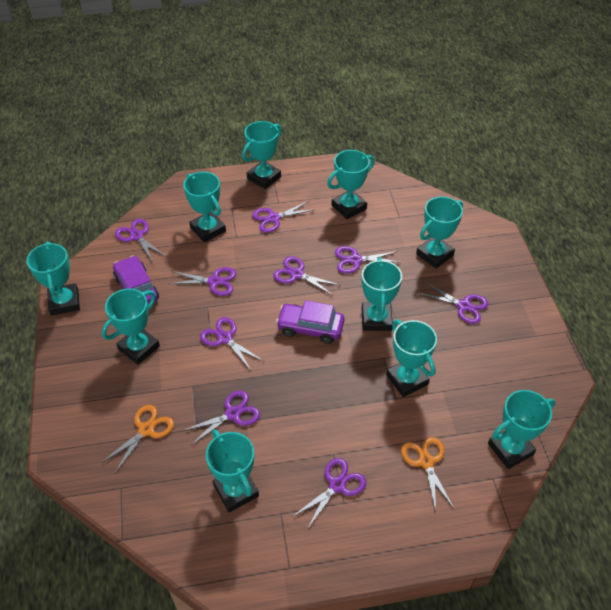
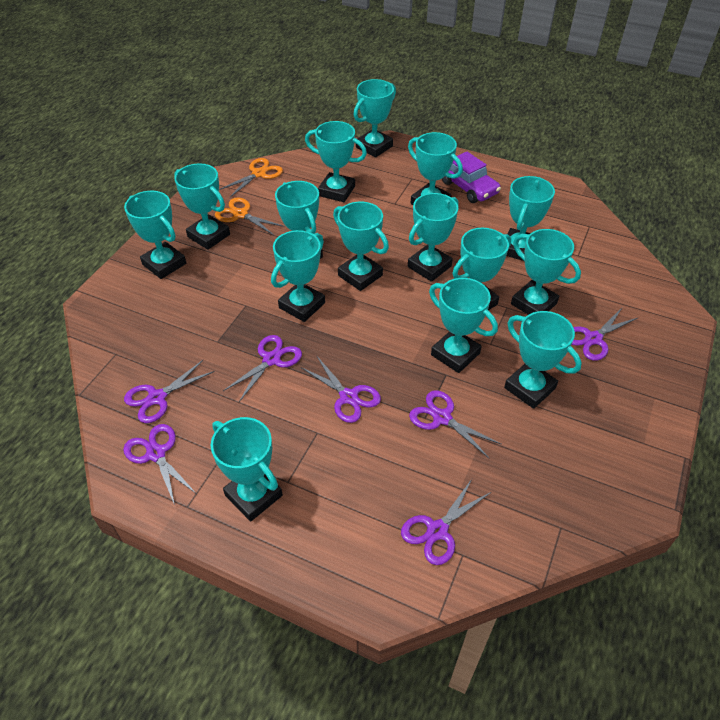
purple car: [113,256,159,304] [276,300,345,344] = 2 -> [442,151,501,203] = 1
purple scissors: [115,219,167,262] [169,267,236,296] [182,390,260,446] [200,317,264,370] [252,201,316,233] [273,256,340,295] [292,458,366,531] [335,246,401,274] [418,282,489,324] = 9 -> [123,424,197,505] [124,360,215,423] [223,335,302,402] [301,356,381,423] [401,479,491,565] [409,390,502,458] [571,308,639,361] = 7
turquoise trophy: [26,242,80,316] [102,288,160,365] [183,172,226,243] [206,429,259,512] [242,121,282,189] [327,150,375,219] [362,258,402,331] [386,320,437,397] [416,196,463,269] [488,390,555,469] = 10 -> [124,191,186,279] [174,163,230,250] [211,417,283,521] [271,230,325,322] [275,181,323,259] [305,121,367,202] [333,202,389,291] [353,79,396,158] [408,132,463,205] [408,193,458,282] [429,278,498,373] [452,228,511,310] [504,311,582,409] [506,176,555,261] [511,229,581,315] = 15

